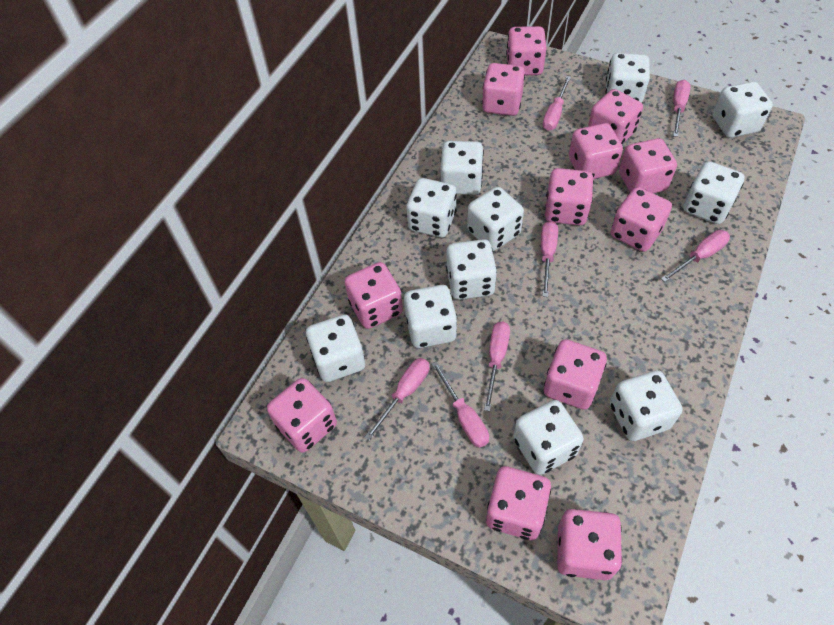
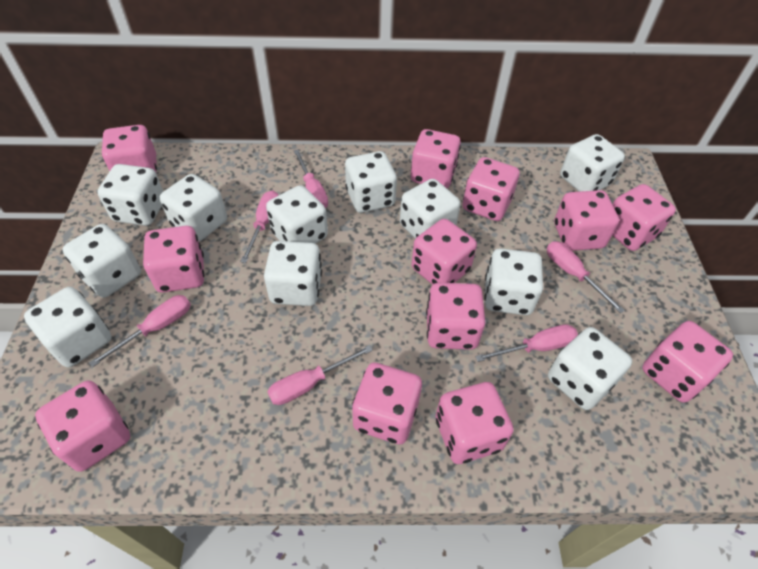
pink screwdriver: [365,358,429,441] [431,361,489,448] [484,322,510,411] [541,221,558,297] [543,76,571,131] [661,230,730,282] [673,80,691,137] = 7 -> [89,295,191,367] [240,190,279,263] [268,345,373,405] [294,150,328,208] [475,324,578,362] [547,241,625,313] = 6

